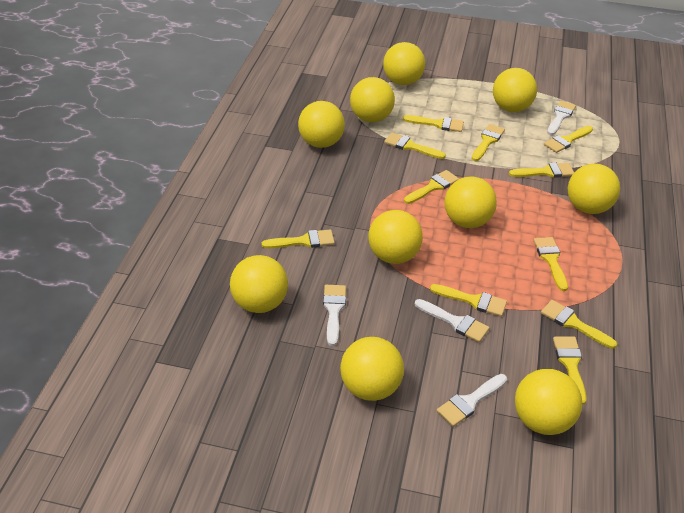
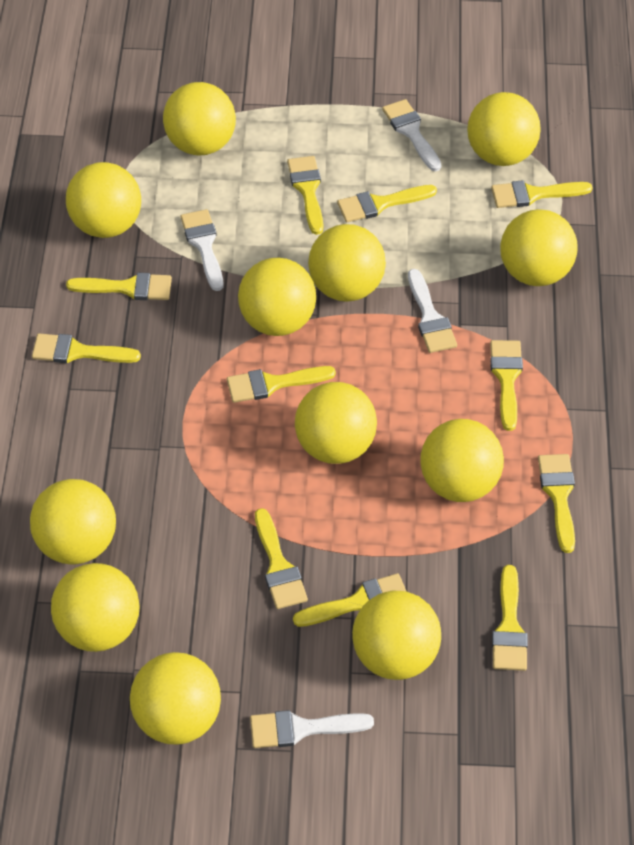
yellow ball: [230,255,288,313] [298,101,345,148] [340,337,404,401] [350,77,395,122] [368,210,423,264] [383,42,425,85] [444,176,497,228] [493,68,537,112] [515,369,582,435] [568,164,620,214] = 10 -> [30,479,116,564] [51,563,140,652] [66,162,141,238] [130,652,221,745] [163,82,236,155] [238,258,316,336] [295,382,377,464] [308,224,386,302] [352,591,441,680] [420,419,504,502] [467,92,541,166] [500,209,577,286] = 12

